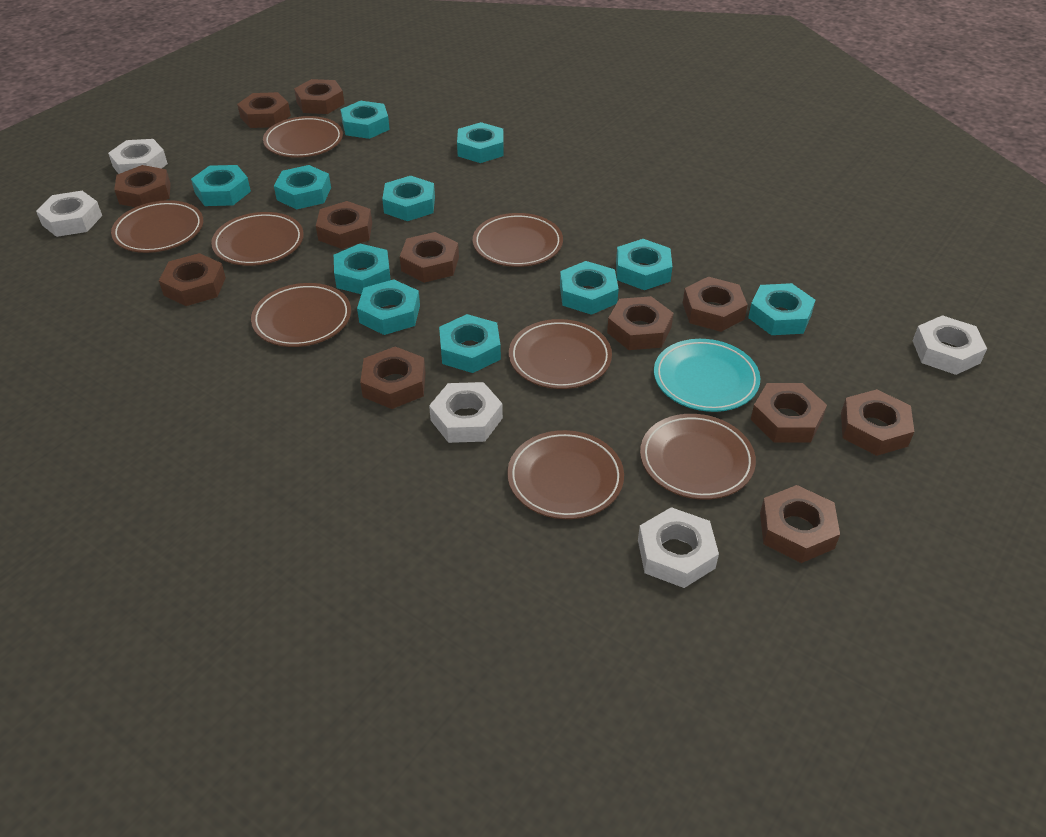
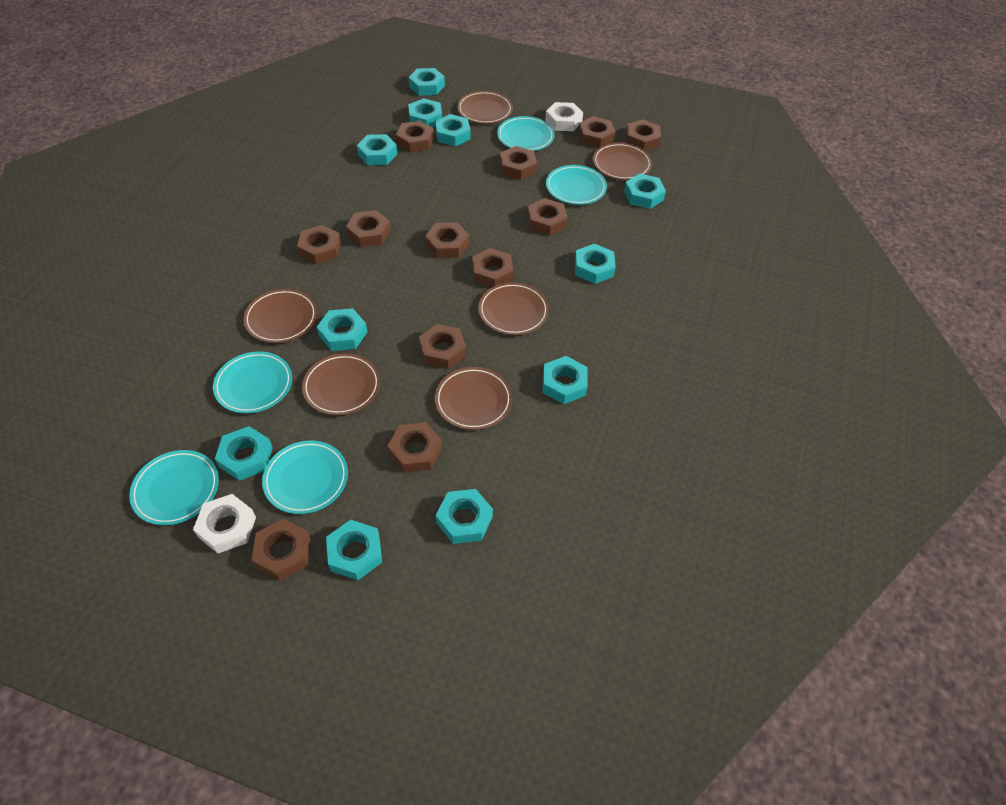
brown plate: [111,200,203,253] [211,212,304,266] [251,283,351,347] [263,116,343,158] [473,213,563,267] [507,430,624,519] [509,319,612,389] [640,414,756,500] = 8 -> [243,289,317,343] [302,353,380,415] [435,367,512,430] [457,91,513,124] [478,282,549,335] [593,143,652,180] = 6
turquoise plate: [654,339,760,412] = 1 -> [129,450,219,525] [213,352,292,414] [262,441,348,514] [497,116,555,151] [546,165,607,205] = 5
white nut: [36,191,102,237] [108,139,168,174] [429,382,503,443] [638,507,719,588] [913,315,987,375] = 5 -> [193,494,256,553] [545,102,583,131] = 2

